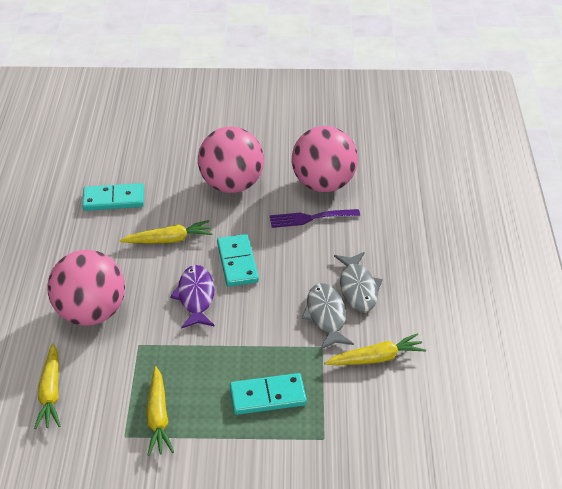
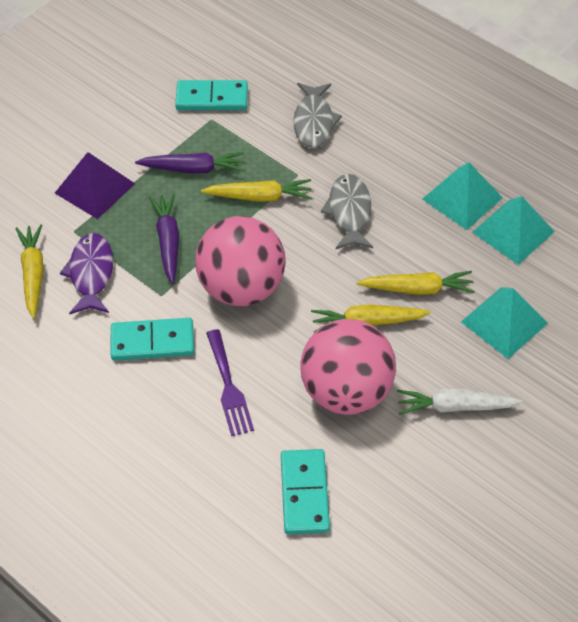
pink ball: [47,250,125,326] [198,127,264,193] [292,126,358,192] = 3 -> [195,216,286,306] [300,319,396,415] = 2
purple carrot: none = 0 -> [135,152,244,173] [149,193,179,284] = 2
purple pyramid: none = 0 -> [55,152,135,219] = 1
turquoise pyramid: none = 0 -> [422,162,503,230] [461,287,548,359] [472,196,555,265] = 3
white carrot: none = 0 -> [397,389,523,415] = 1

